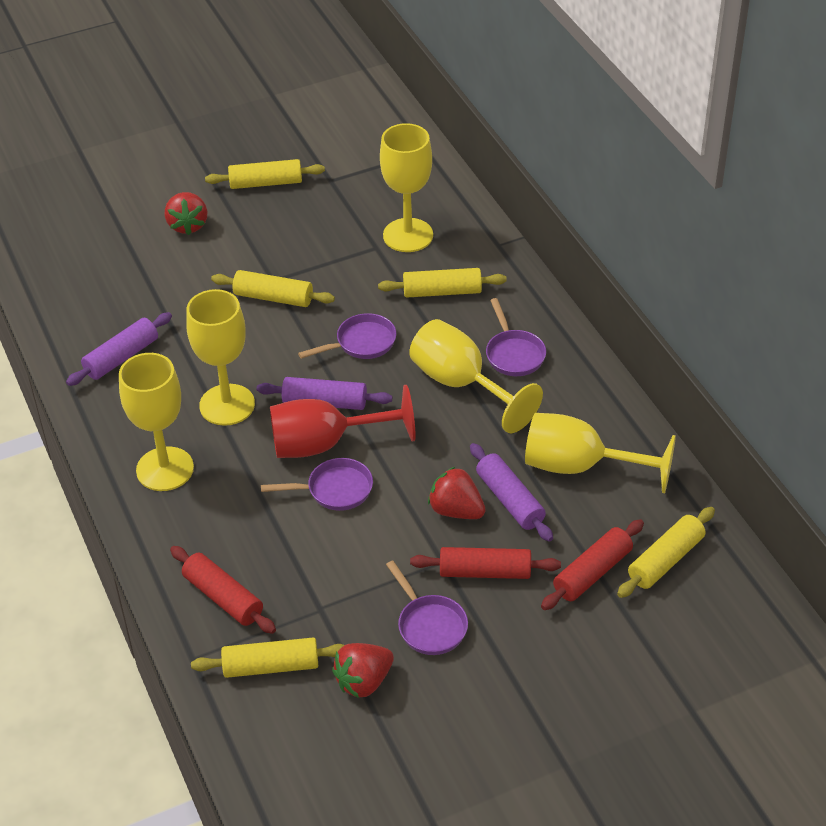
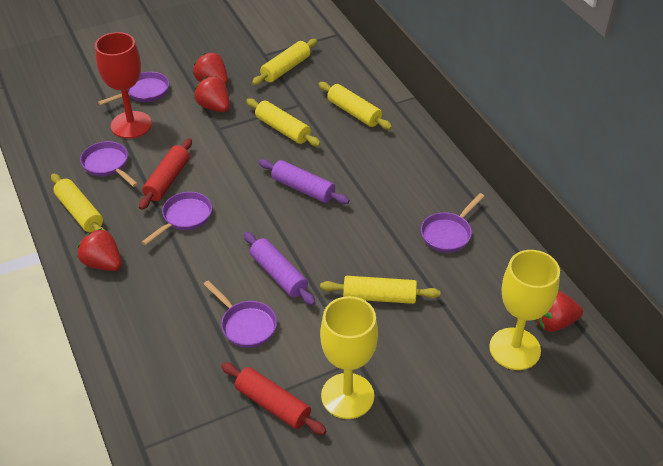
purple pan: [261,458,373,511] [298,313,396,359] [386,561,468,655] [486,298,546,376] = 4 -> [80,141,138,187] [98,72,169,106] [142,192,212,245] [203,280,277,348] [421,193,485,253] = 5
purple rolling pin: [66,312,172,386] [256,377,392,410] [470,443,553,542] = 3 -> [244,232,316,306] [258,159,350,204] = 2
red rolling pin: [170,546,276,634] [410,547,561,579] [541,519,644,610] = 3 -> [139,138,192,210] [221,362,327,435] = 2
red strawberry: [165,192,207,235] [332,643,394,698] [428,466,486,519] = 3 -> [77,228,122,271] [193,52,228,85] [194,76,230,112] [534,290,583,332] = 4
yellow goblet: [119,353,194,491] [186,289,255,426] [380,123,433,252] [409,319,543,433] [525,413,676,493] = 5 -> [320,296,378,419] [489,250,560,370] = 2

